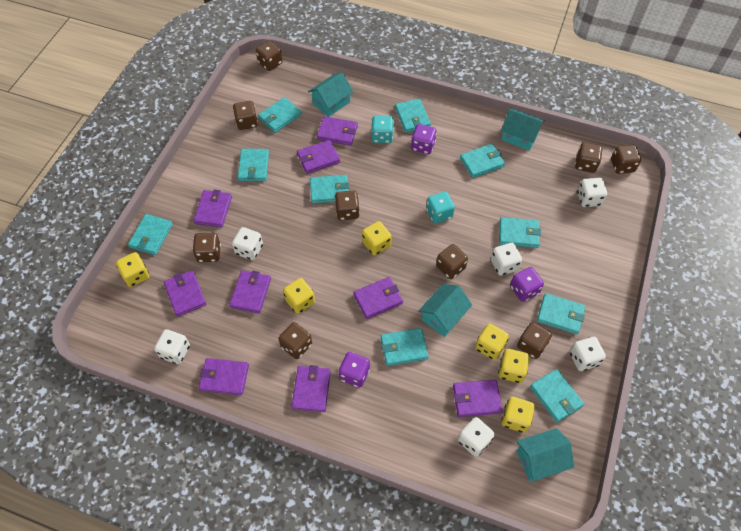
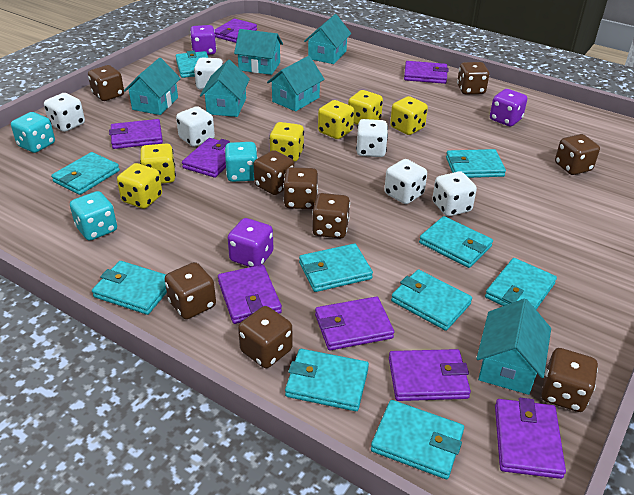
purple wallet: [164,270,206,317] [193,190,232,228] [199,358,249,395] [229,270,271,313] [291,365,331,412] [297,140,340,174] [317,116,358,146] [353,277,403,319] [453,380,503,417] = 9 -> [109,119,163,149] [182,138,230,178] [215,19,257,43] [218,265,282,324] [315,296,394,351] [389,349,471,401] [404,61,449,84] [495,398,566,479] = 8
turquoise dice: [371,115,394,144] [426,191,455,224] = 2 -> [11,112,55,153] [70,191,117,240] [225,142,258,182] = 3
turquoise house: [308,72,353,117] [419,284,472,337] [501,109,545,151] [516,428,575,481] = 4 -> [124,58,181,115] [200,60,250,117] [234,29,283,75] [267,56,325,111] [304,14,352,64] [476,299,551,395] = 6

